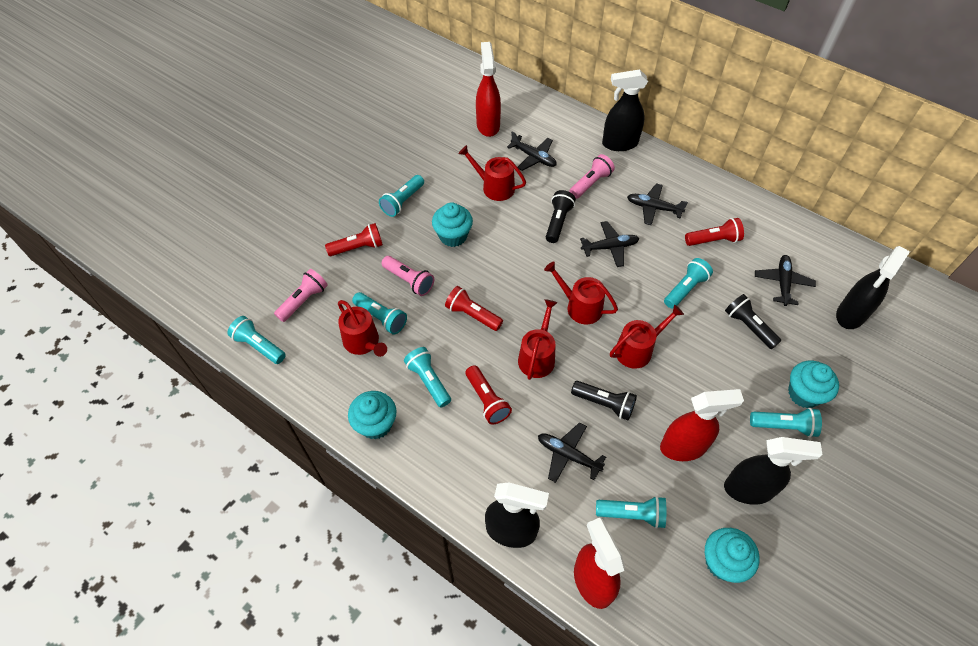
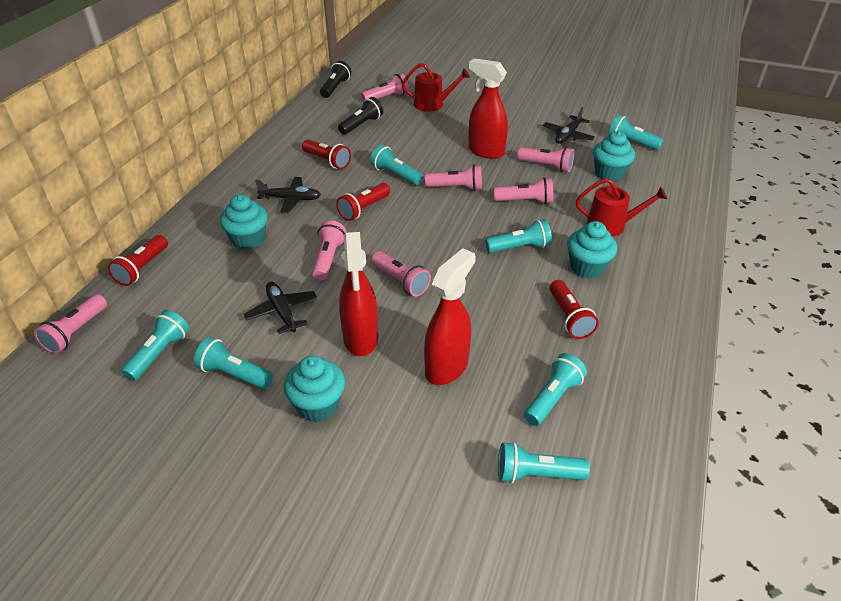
black flashlight: [546,190,576,243] [571,381,637,420] [725,294,781,349] = 3 -> [320,61,351,98] [338,97,383,135] = 2
black plane: [507,131,557,171] [538,422,606,483] [580,221,639,267] [627,183,688,225] [755,255,816,306] = 5 -> [244,282,317,334] [255,177,321,213] [543,107,595,144] = 3
black spray bottle: [485,482,549,548] [602,69,648,151] [724,437,822,505] [836,246,910,329] = 4 -> none = 0
pink flashlight: [274,269,328,322] [382,256,434,296] [569,154,615,199] = 3 -> [34,294,107,354] [312,220,346,280] [361,73,409,102] [371,251,431,296] [425,165,482,191] [494,177,553,204] [517,147,574,172] = 7
red watering can: [338,300,387,357] [459,145,526,201] [518,299,558,380] [544,261,618,324] [610,305,684,369] = 5 -> [402,63,470,112] [576,178,667,237] = 2

